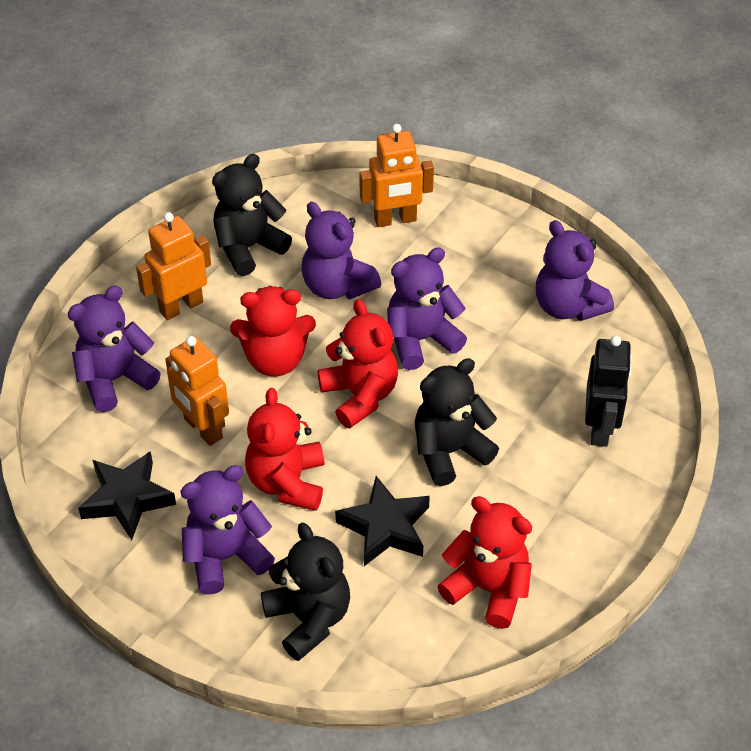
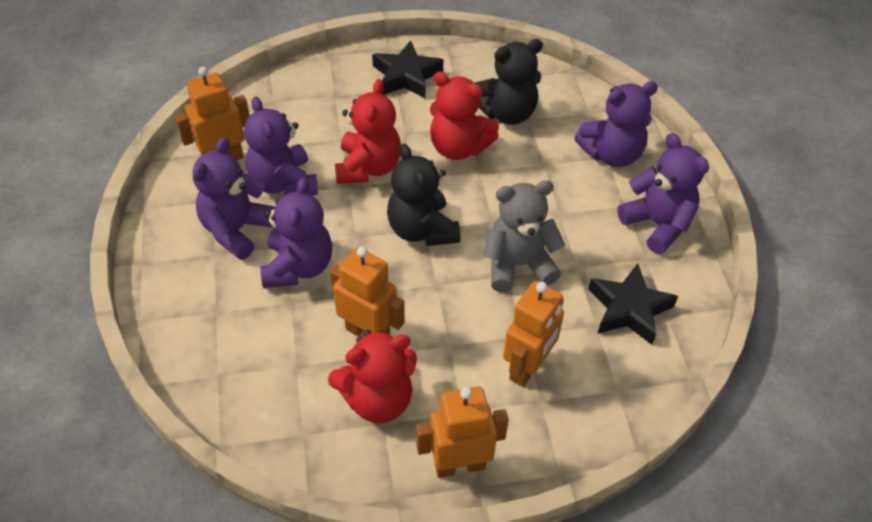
black robot: [585,336,632,447] = 1 -> none = 0
black teddy bear: [212,154,292,276] [261,523,350,661] [415,358,499,486] = 3 -> [387,143,460,246] [476,39,543,125] = 2
grey teddy bear: none = 0 -> [483,180,565,292] = 1
orange robot: [136,212,211,320] [165,336,229,446] [359,124,434,227] = 3 -> [175,67,250,160] [330,247,405,336] [416,386,509,478] [503,281,564,387] = 4
red teddy bear: [230,286,316,376] [245,388,324,511] [318,299,398,428] [437,496,532,629] = 4 -> [328,330,417,423] [335,79,401,184] [430,71,499,160] = 3

